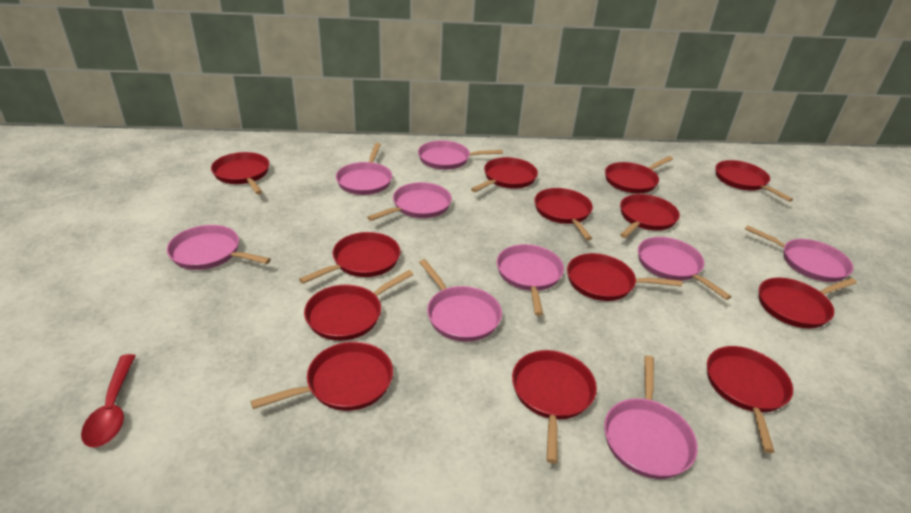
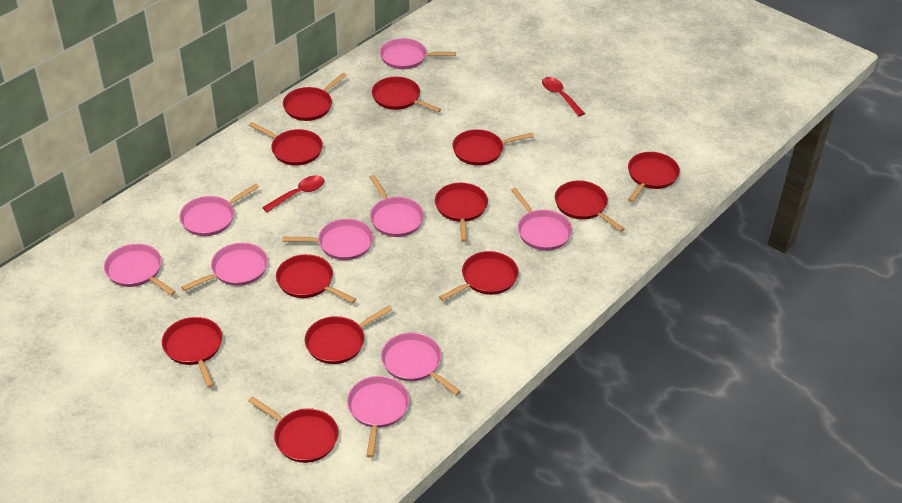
red pan: [211,152,269,194] [251,342,393,411] [299,232,400,284] [304,270,413,341] [471,157,538,192] [512,350,597,463] [534,188,593,240] [567,253,682,301] [605,156,673,193] [620,194,680,238] [707,346,793,453] [715,160,793,202] [759,277,857,329] = 13 -> [162,317,222,388] [248,396,339,463] [249,122,323,166] [276,254,356,303] [283,73,347,121] [305,305,393,364] [372,77,441,112] [435,183,488,242] [439,251,518,301] [452,129,534,166] [555,181,625,232] [628,152,680,202] = 12
red spoon: [81,354,136,447] = 1 -> [262,176,324,212] [542,77,585,116] = 2

